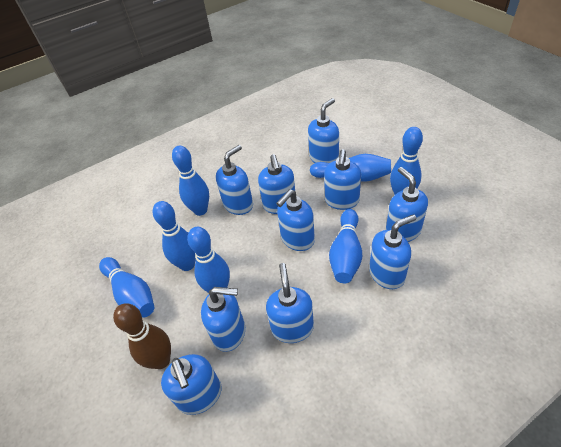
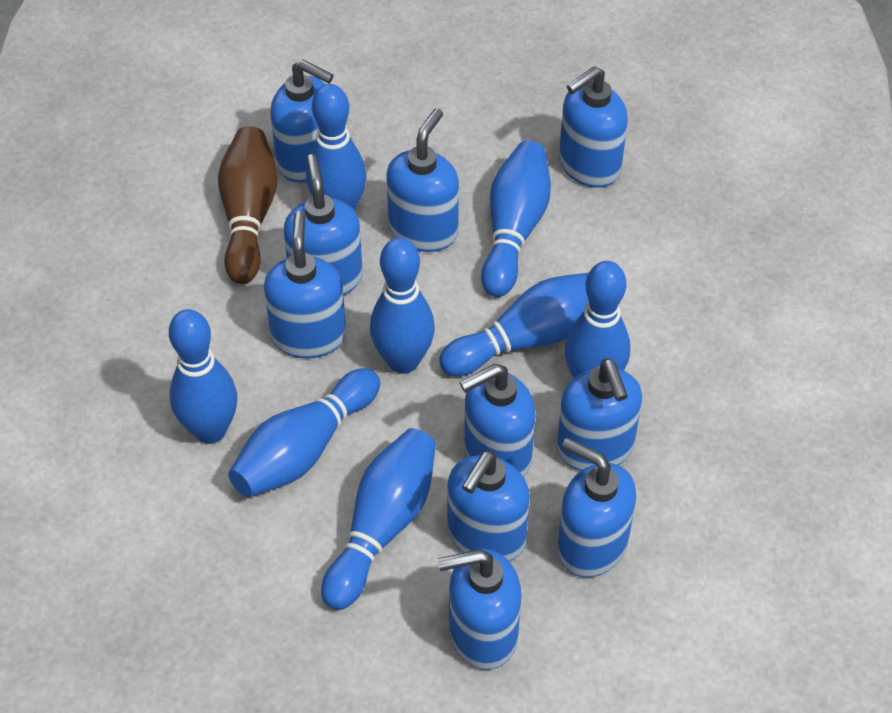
blue bowling pin: [99,257,154,318] [153,201,196,271] [172,146,209,216] [187,227,230,293] [310,154,391,182] [329,209,362,283] [390,127,423,195] = 7 -> [169,309,237,444] [228,368,380,497] [306,84,367,211] [321,428,436,610] [370,237,435,374] [439,273,588,376] [481,141,551,297] [565,261,630,378] = 8

